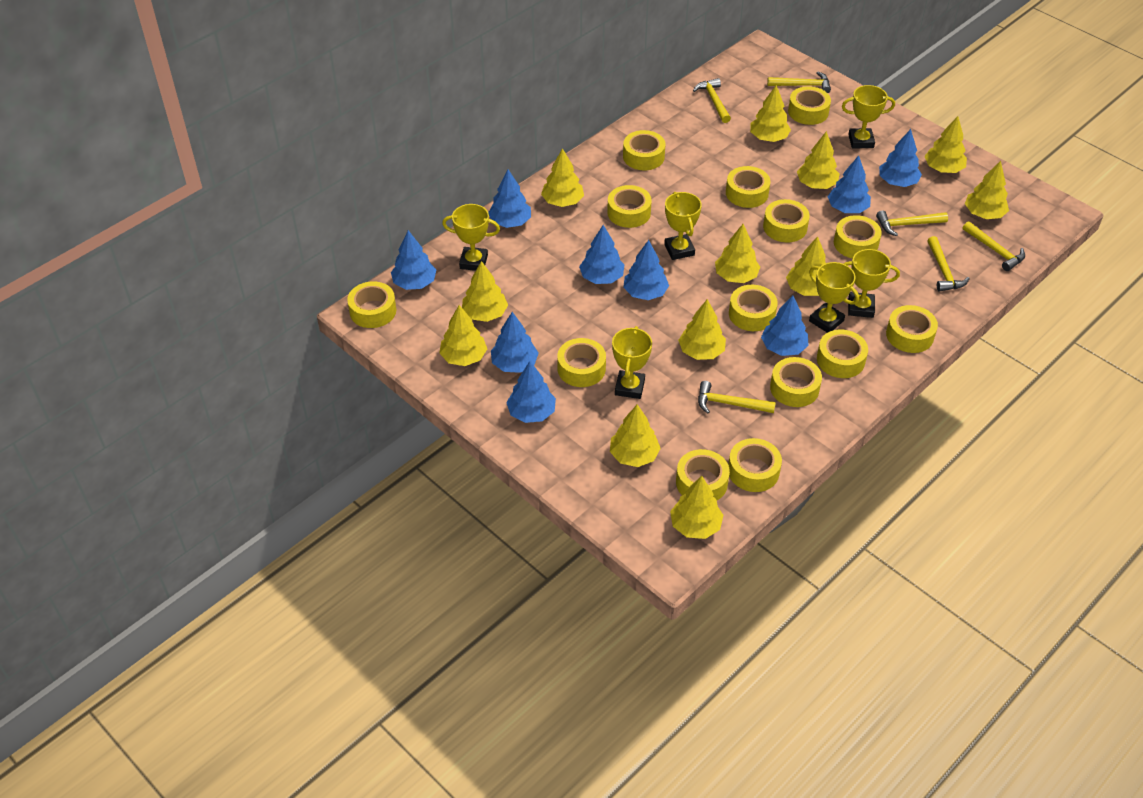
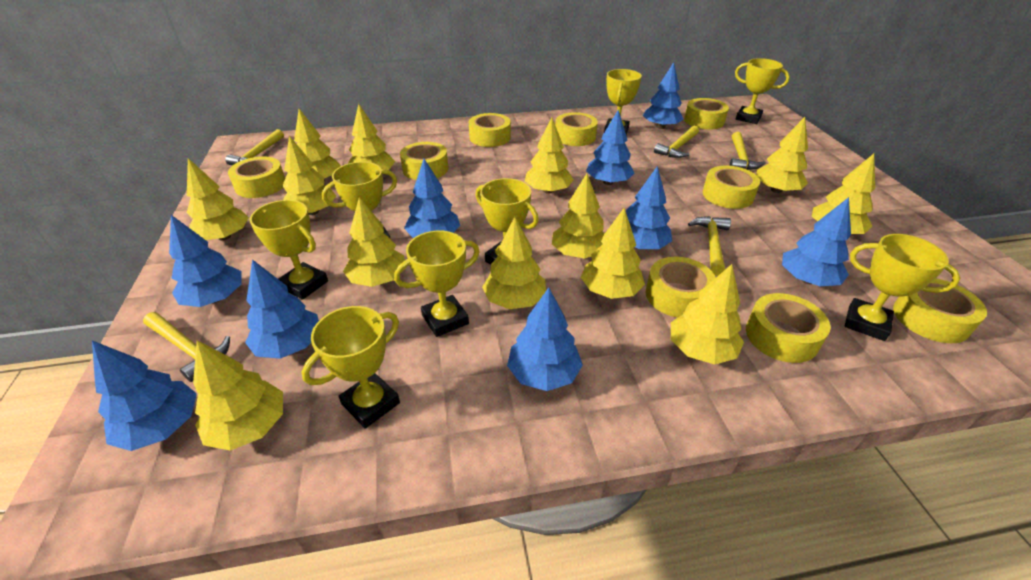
yellow hammer: [693,78,731,123] [698,381,776,413] [767,71,831,93] [876,211,948,236] [927,236,970,292] [963,221,1025,271] = 6 -> [143,312,230,382] [225,129,284,165] [654,126,699,158] [688,216,731,276] [730,132,766,170] = 5
yellow tape: [347,281,396,328] [557,338,606,387] [607,185,652,228] [623,130,666,170] [676,449,730,500] [726,166,771,208] [728,438,782,492] [729,285,778,331] [763,199,810,243] [770,357,822,407] [788,86,831,125] [817,330,868,378] [834,215,882,259] [886,305,938,353] = 14 -> [228,157,285,198] [400,142,448,180] [469,113,511,147] [555,112,598,146] [646,257,716,317] [684,98,729,129] [703,166,760,209] [746,293,831,363] [893,278,987,343] = 9
yellow tree: [439,305,487,366] [462,261,508,322] [541,148,584,207] [610,404,661,467] [670,476,724,539] [678,299,726,360] [715,224,760,283] [750,85,791,142] [786,236,826,296] [797,131,840,189] [924,116,967,173] [965,161,1009,219] = 12 -> [187,158,249,241] [193,340,283,451] [283,136,336,215] [294,109,341,182] [343,197,406,287] [348,104,395,170] [482,217,546,309] [525,117,574,194] [552,174,604,259] [581,208,645,299] [671,264,744,364] [756,117,808,193] [812,154,875,234] = 13
yellow trophy: [442,204,500,271] [612,326,652,399] [664,192,702,260] [809,262,859,333] [842,85,895,149] [843,249,900,318] = 6 -> [250,200,328,300] [302,306,400,429] [322,162,397,239] [394,231,480,337] [475,178,539,264] [604,69,642,135] [735,58,790,124] [845,234,960,341] = 8

